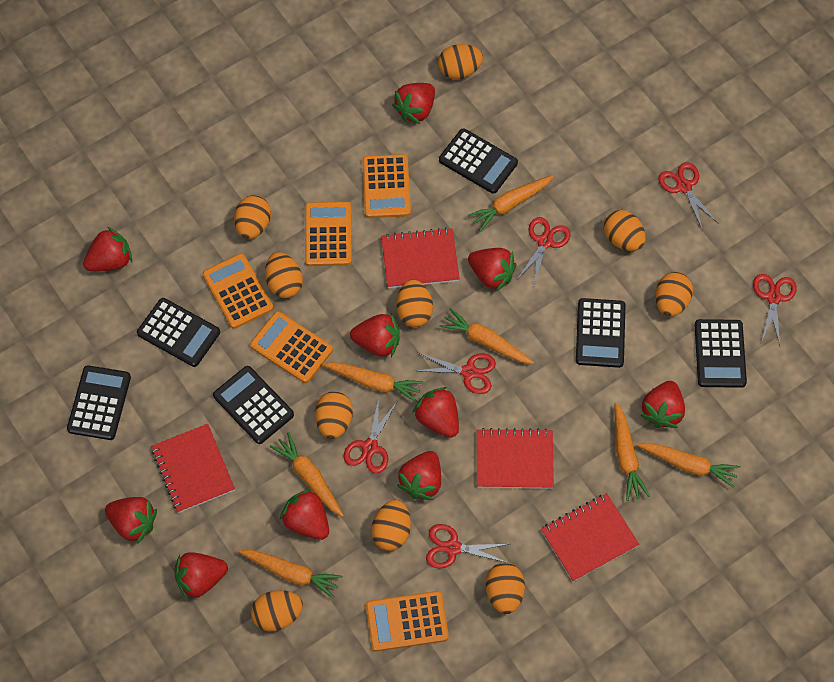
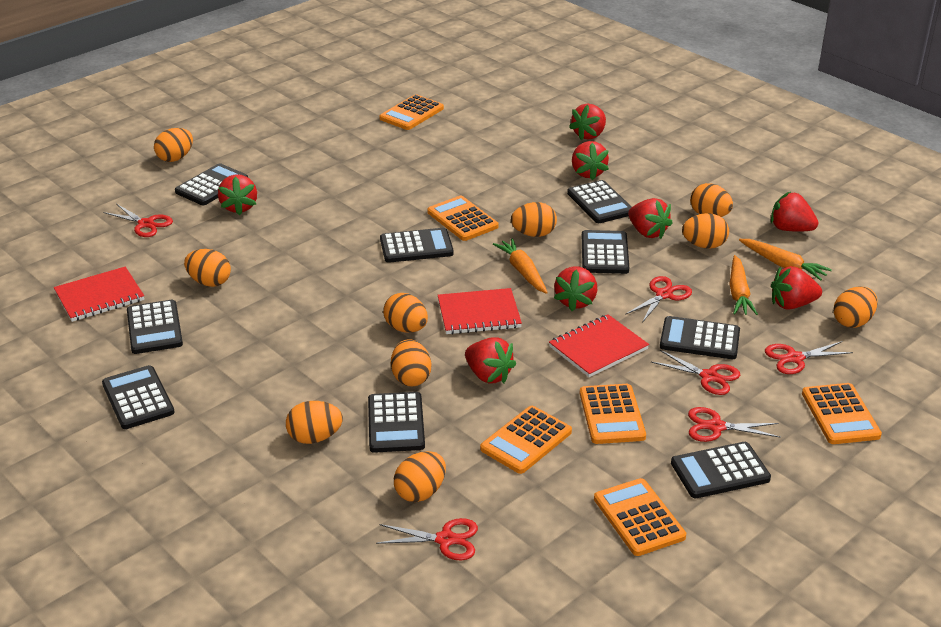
black calculator: [67,365,131,440] [137,298,220,367] [213,366,294,444] [439,128,518,194] [576,298,625,368] [695,319,747,388] = 6 -> [102,365,175,429] [127,300,183,354] [175,163,248,205] [368,392,425,453] [380,228,454,263] [567,180,632,223] [582,230,629,274] [660,316,740,359] [671,442,771,498] = 9
orange calculator: [202,253,273,329] [250,311,333,383] [305,202,352,266] [362,154,411,218] [366,591,449,651] = 5 -> [380,94,444,130] [427,196,499,241] [480,406,572,474] [580,384,646,444] [594,478,686,556] [802,383,882,444] = 6
orange carrot: [238,550,343,599] [270,432,344,517] [323,362,424,403] [439,308,534,364] [468,175,554,232] [615,402,650,501] [636,443,740,488] = 7 -> [493,238,548,294] [729,255,758,315] [739,239,832,281] = 3
red notebook: [151,424,235,513] [381,228,460,288] [477,428,554,489] [541,493,640,582] = 4 -> [54,266,144,322] [438,288,522,334] [549,314,649,377] = 3
red strawberry: [83,227,132,272] [105,497,157,544] [175,552,228,600] [280,489,329,540] [350,314,399,357] [392,83,435,124] [397,451,441,500] [413,387,459,438] [468,248,517,291] [640,381,685,428] = 10 -> [218,174,257,215] [465,338,516,383] [554,267,597,311] [569,103,606,140] [572,141,609,180] [628,198,673,239] [771,192,818,232] [771,266,822,310] = 8

